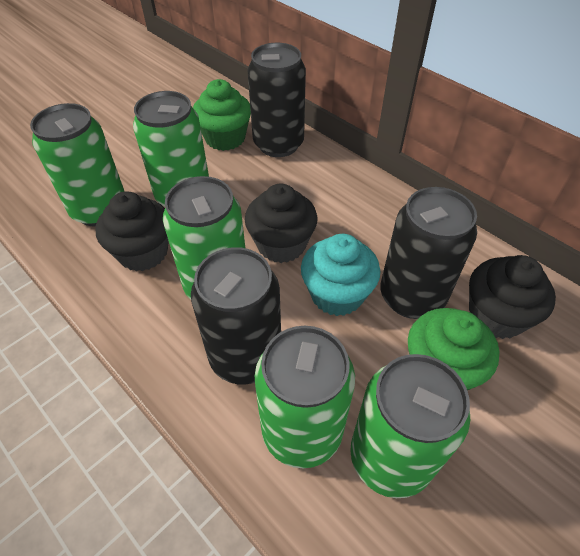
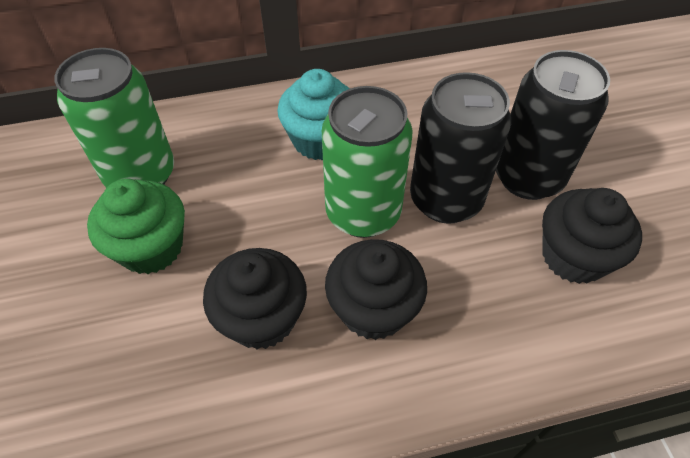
black can: [191,247,281,384] [248,43,306,157] [380,187,477,319] = 3 -> [410,72,511,224] [496,50,610,200] = 2
green can: [30,103,124,226] [133,91,209,207] [163,176,245,299] [255,326,355,468] [350,354,470,498] = 5 -> [54,48,174,188] [322,86,413,238] = 2
green cupcake: [193,79,251,151] [408,308,499,390] = 2 -> [87,178,185,274] = 1

